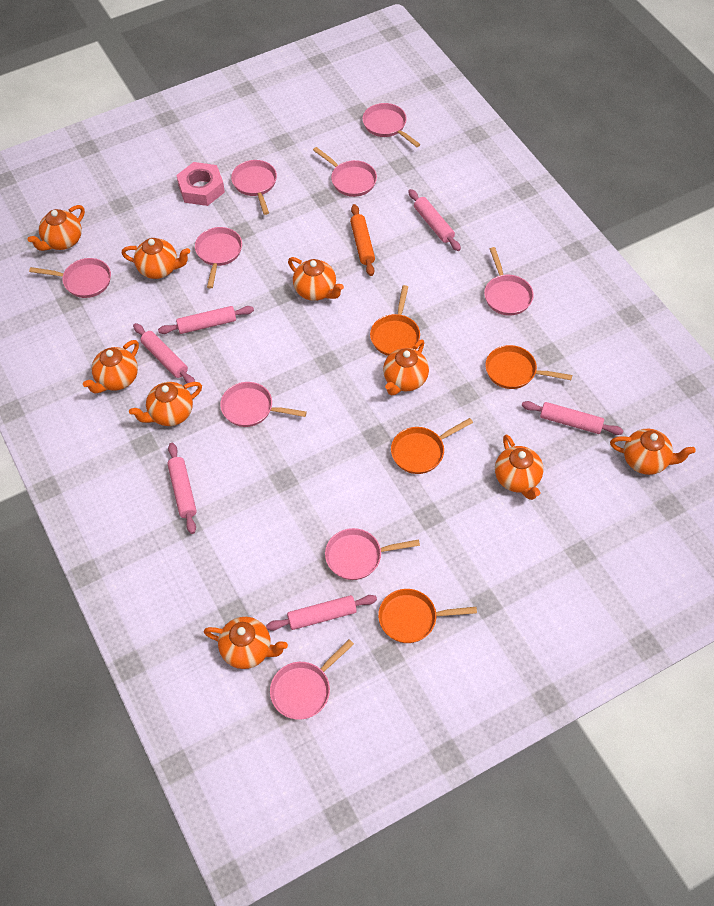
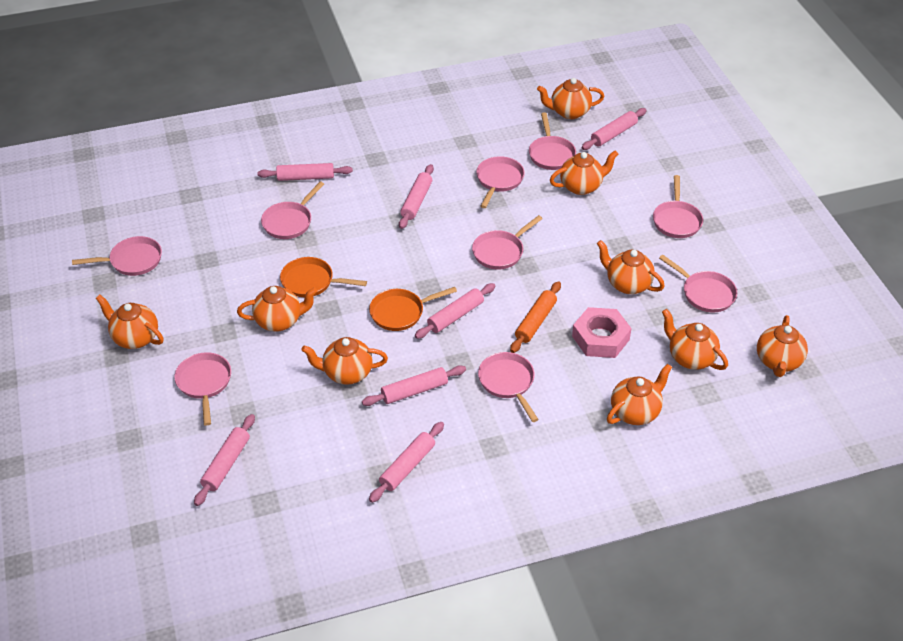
orange pan: [370,285,420,356] [378,589,477,643] [391,418,473,474] [485,345,572,389] = 4 -> [280,257,367,297] [369,287,457,331] = 2
pink rolling pin: [133,323,195,383] [158,306,254,334] [167,443,197,534] [266,595,377,631] [408,189,461,251] [522,401,624,435] = 6 -> [194,414,255,506] [257,163,353,181] [362,365,466,406] [369,422,444,503] [399,164,434,229] [415,283,495,339] [582,108,647,150] = 7

